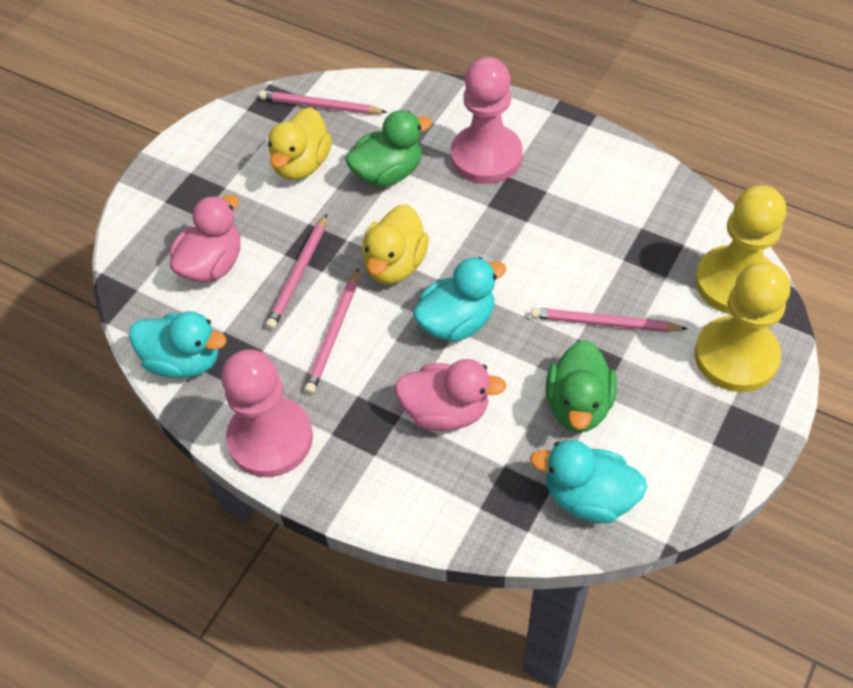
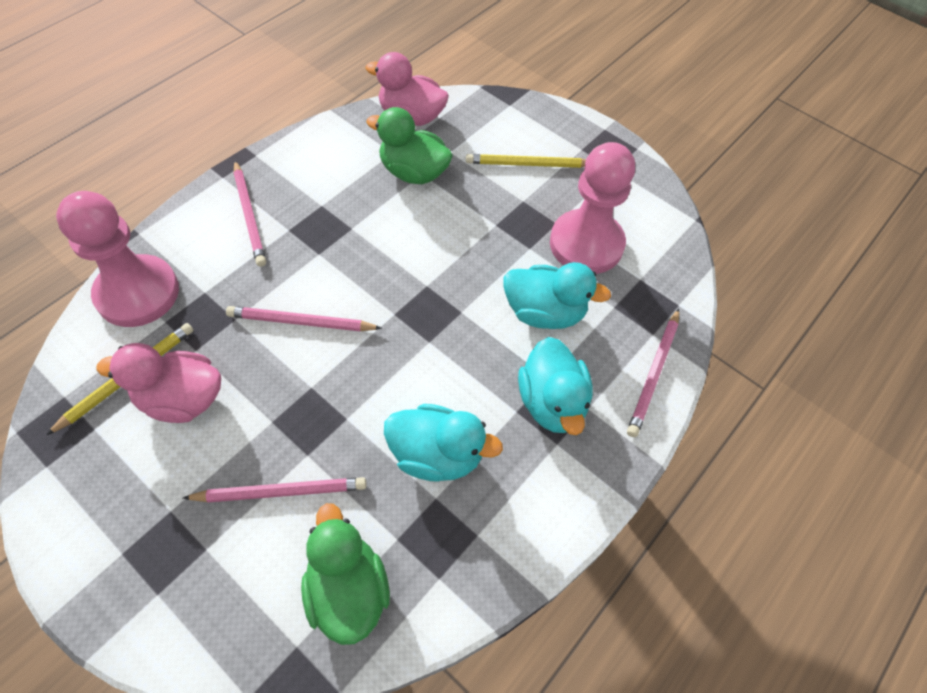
yellow duck: [268,107,332,180] [362,204,429,284] = 2 -> none = 0
yellow pawn: [695,185,786,315] [695,262,790,392] = 2 -> none = 0
yellow pencil: none = 0 -> [46,323,193,435] [466,154,586,168] = 2

